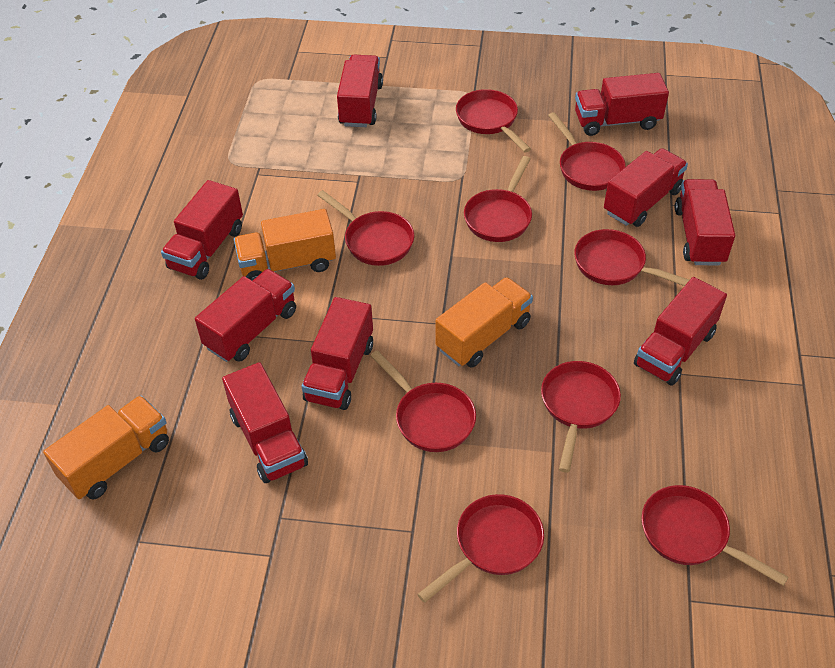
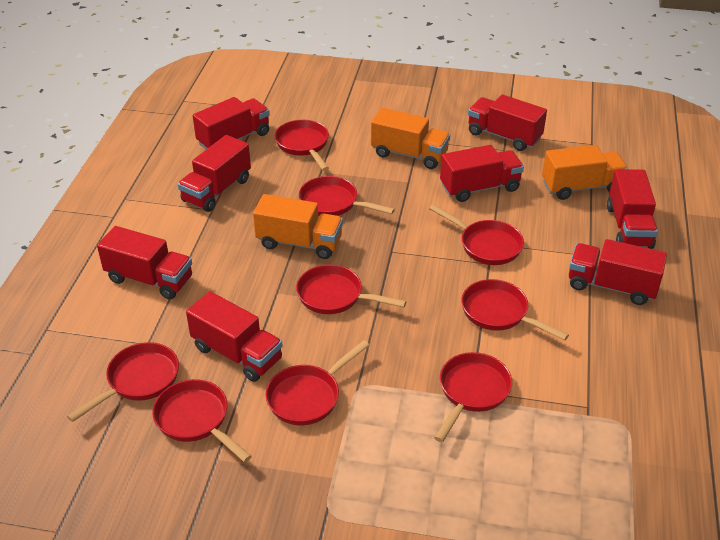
red truck: [161,180,243,280] [195,269,296,362] [222,362,308,483] [301,297,373,410] [337,55,383,127] [575,73,669,136] [604,148,688,227] [634,277,727,386] [675,179,735,265] = 9 -> [97,226,192,299] [178,135,251,212] [186,291,283,382] [193,97,270,149] [440,145,524,202] [468,94,547,151] [569,239,667,305] [607,169,658,249] = 8

